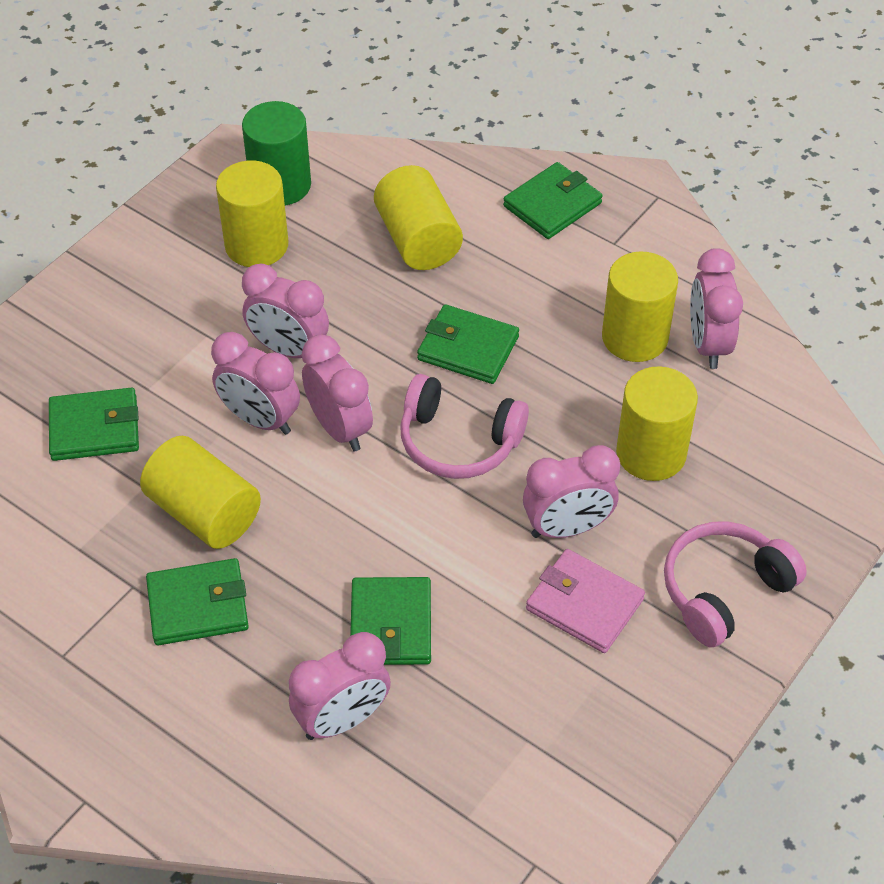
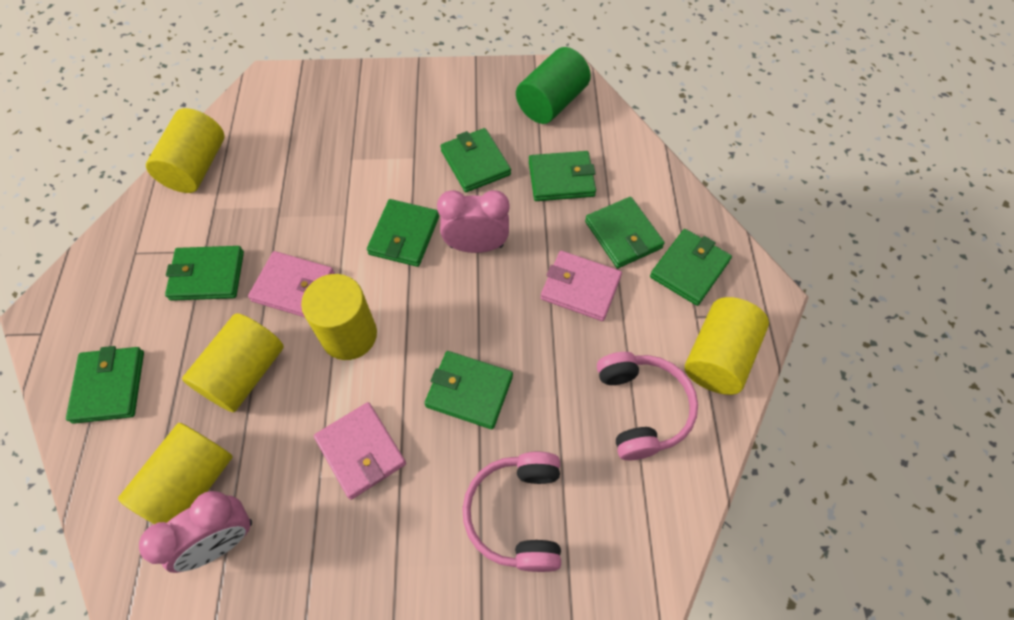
green wallet: [49,388,139,461] [146,558,249,645] [350,577,431,665] [417,304,519,384] [503,162,603,239] = 5 -> [66,346,144,424] [165,246,244,301] [367,199,439,267] [425,351,513,429] [441,128,511,192] [529,151,596,201] [585,197,665,268] [650,229,732,306] = 8
pink clock: [211,332,300,435] [242,264,329,358] [289,632,391,740] [302,334,373,452] [523,445,620,538] [690,248,743,369] = 6 -> [139,491,252,573] [437,190,510,253] = 2
pink wallet: [526,549,645,653] = 1 -> [248,251,335,317] [314,402,406,500] [541,251,622,321] = 3

